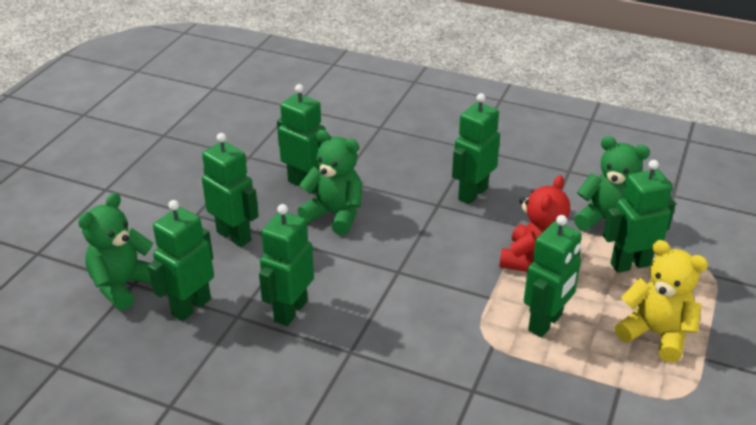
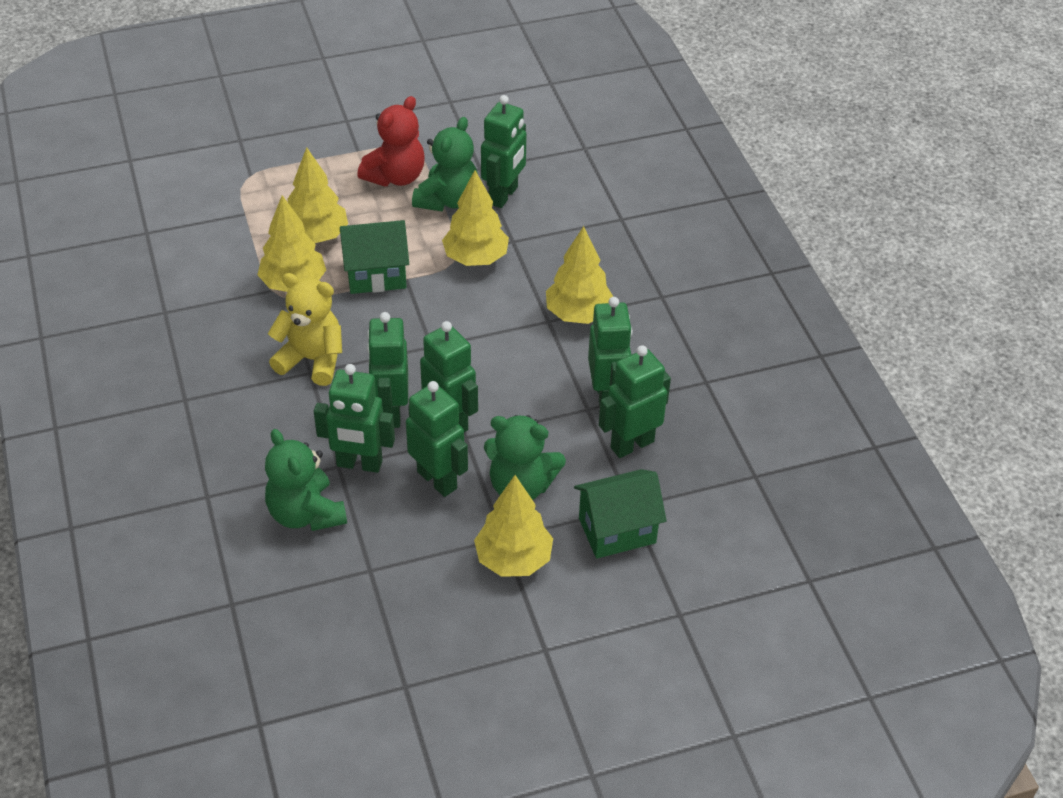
green house: none = 0 -> [340,220,409,294] [574,469,667,559] = 2
yellow tree: none = 0 -> [257,195,326,292] [288,147,348,243] [442,170,509,266] [474,475,553,577] [546,226,613,324] = 5

